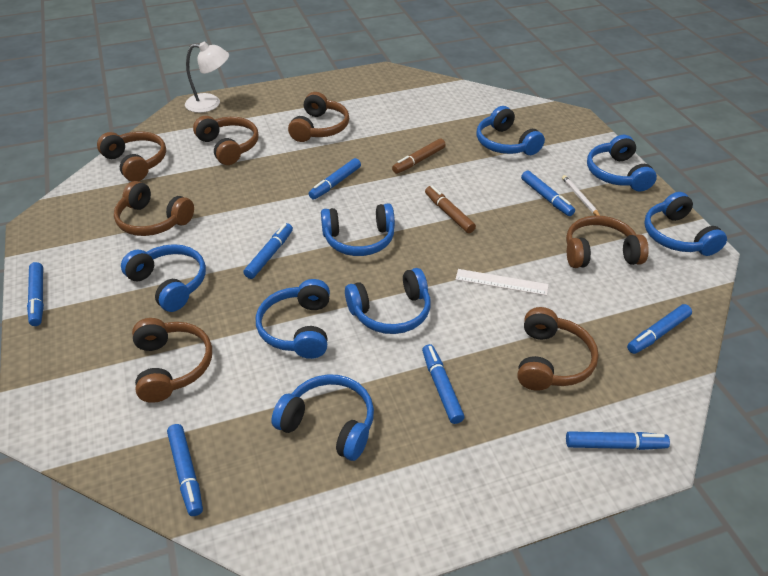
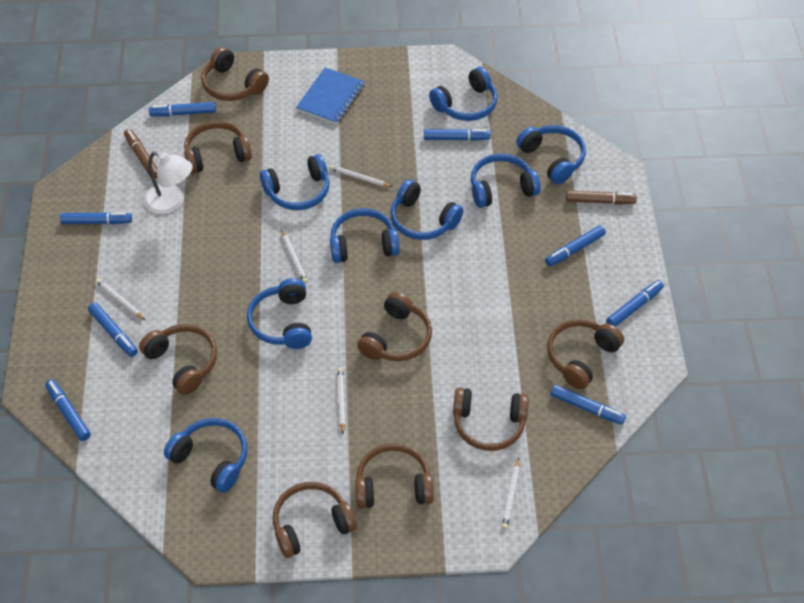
blue notebook: none = 0 -> [296,68,365,125] = 1
brown headphones: [97,131,166,181] [114,181,194,236] [132,318,212,403] [193,116,259,165] [288,92,349,142] [517,307,599,391] [566,216,649,268] = 7 -> [139,324,217,395] [184,121,252,174] [201,47,269,101] [273,482,357,558] [355,443,434,508] [357,292,432,361] [453,387,529,451] [547,319,624,389] = 8
white pencil: [562,175,600,216] = 1 -> [96,279,145,320] [282,230,308,283] [330,165,392,187] [337,368,345,434] [502,458,520,529] = 5
white ruler: [455,269,549,296] = 1 -> none = 0

